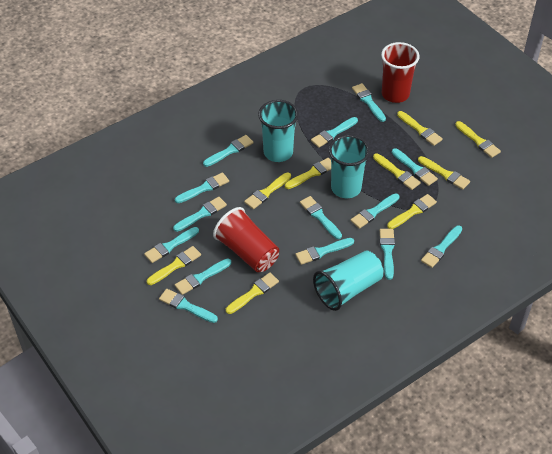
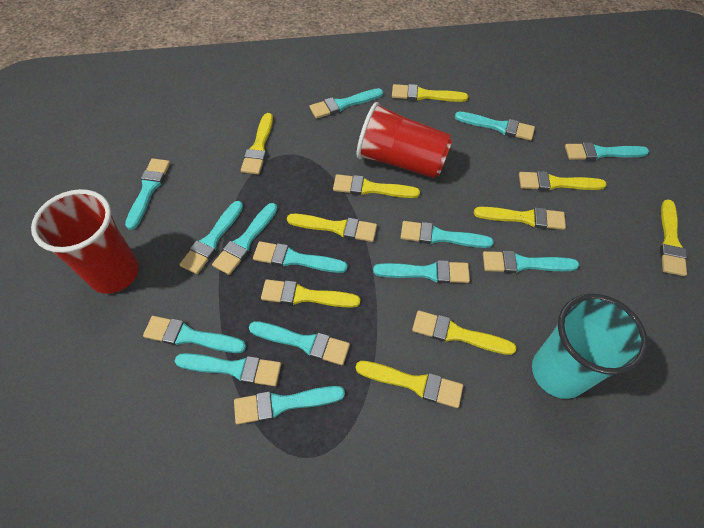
turquoise cup: [258,100,299,162] [313,250,383,311] [329,135,370,198] = 3 -> [532,294,648,399] = 1
yellow brush: [147,246,201,285] [226,272,279,314] [244,173,291,209] [285,158,331,189] [373,153,421,190] [387,194,437,229] [397,111,443,146] [418,156,470,190] [455,121,501,158] = 9 -> [241,113,273,174] [261,280,360,308] [287,214,377,242] [333,174,420,198] [356,361,463,408] [392,84,468,102] [412,310,517,355] [474,207,566,230] [519,171,607,191] [660,199,687,276] = 10

